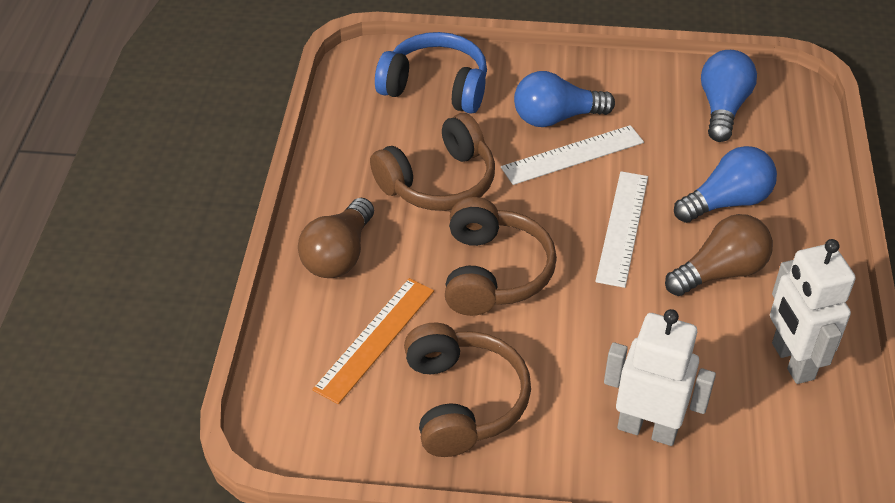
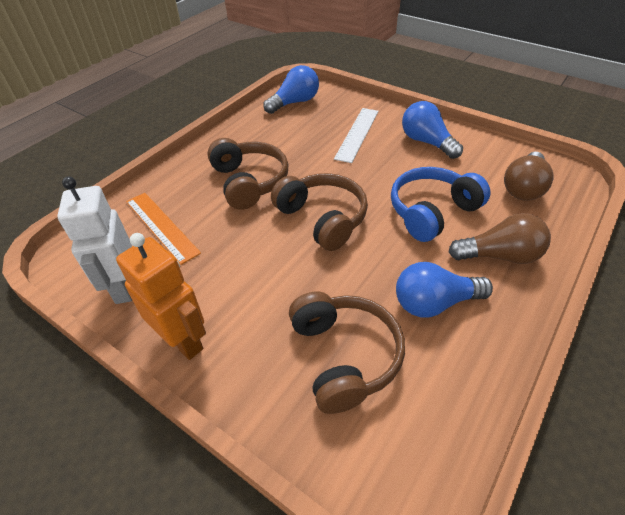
orange robot: none = 0 -> [116,233,206,360] = 1
white robot: [604,309,716,446] [770,239,856,384] = 2 -> [57,177,132,304] = 1
white ruler: [501,125,644,185] [595,171,648,288] = 2 -> [334,108,379,163] = 1

